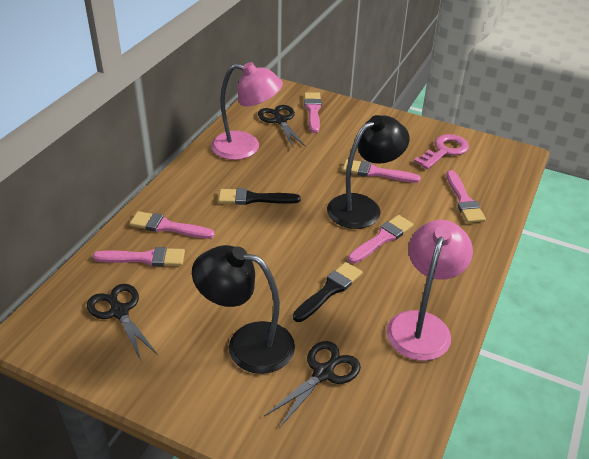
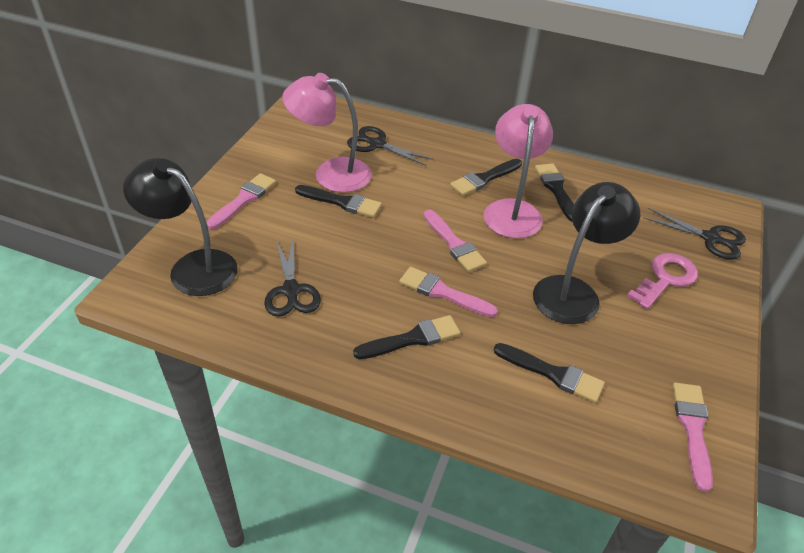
black brush: [218,188,301,205] [293,262,362,322] = 2 -> [295,185,382,218] [353,315,460,359] [450,159,522,196] [494,343,605,403] [535,163,574,222] = 5
pink brush: [93,247,185,266] [130,211,215,239] [304,92,322,133] [342,159,421,183] [348,215,414,264] [446,170,486,223] = 6 -> [207,173,276,229] [399,267,498,317] [423,209,487,272] [673,383,713,492] = 4

